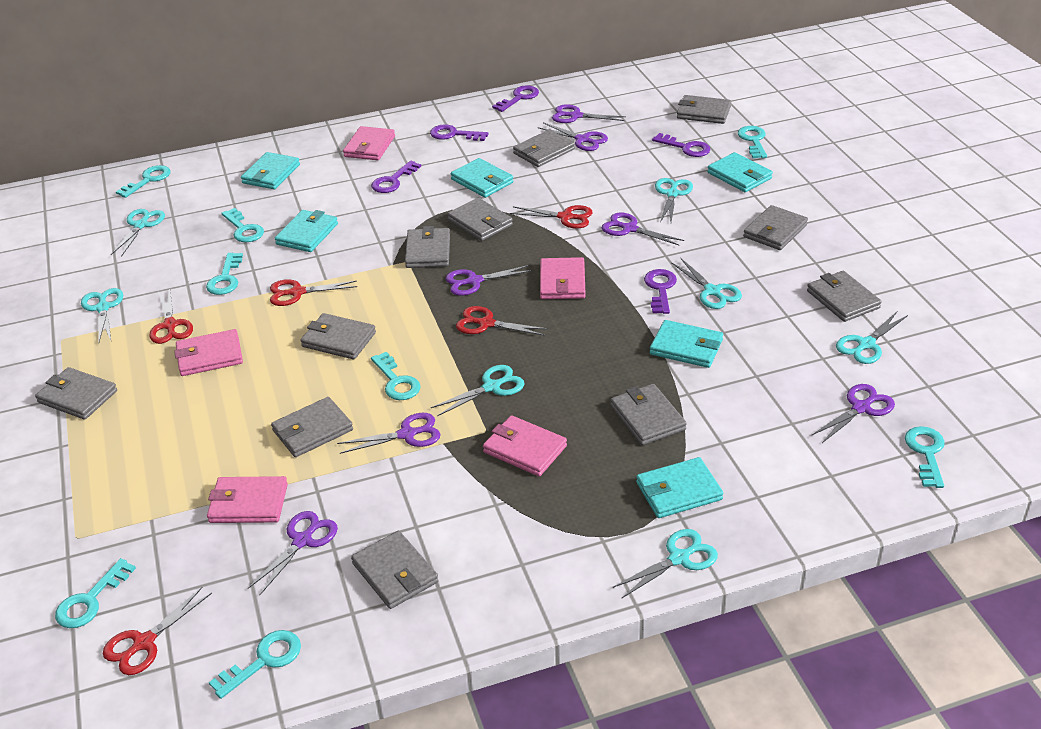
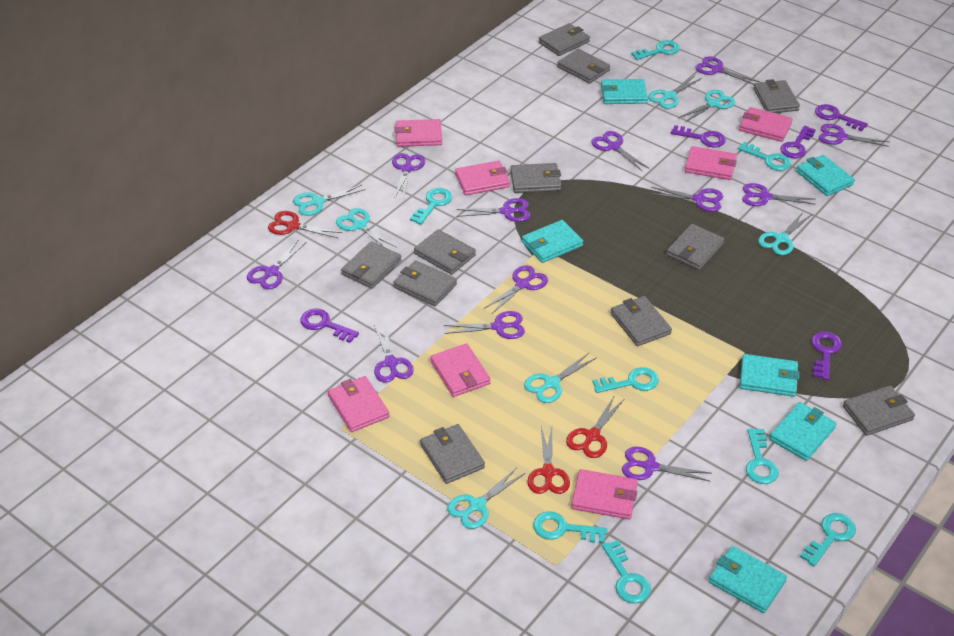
pink wallet: [174,329,243,376] [207,476,288,523] [343,126,395,160] [483,415,567,476] [540,257,585,299] = 5 -> [328,376,389,432] [395,119,442,147] [430,343,491,397] [455,161,510,195] [571,469,638,519] [685,146,737,180] [739,107,793,142] = 7
purple scissors: [248,511,338,595] [337,413,441,454] [446,265,533,296] [538,122,608,151] [552,104,626,123] [602,212,684,245] [811,384,895,443] = 7 -> [247,239,306,290] [374,322,414,383] [392,153,425,197] [444,311,525,339] [456,198,530,222] [484,265,548,314] [591,131,648,171] [622,447,712,482] [650,187,723,212] [695,56,759,85] [742,183,816,206] [819,124,890,147] = 12
red scissors: [103,587,212,675] [149,288,193,344] [270,279,358,306] [456,306,548,336] [510,205,593,229] = 5 -> [268,211,342,238] [527,427,570,494] [566,395,624,458] = 3

